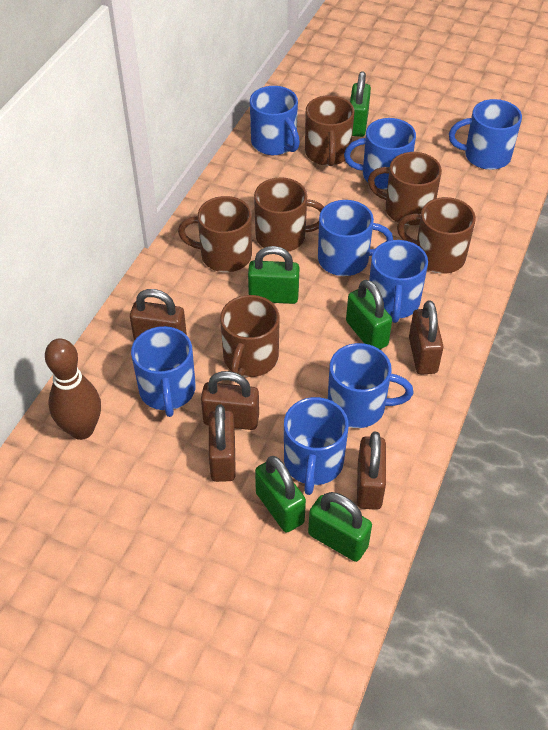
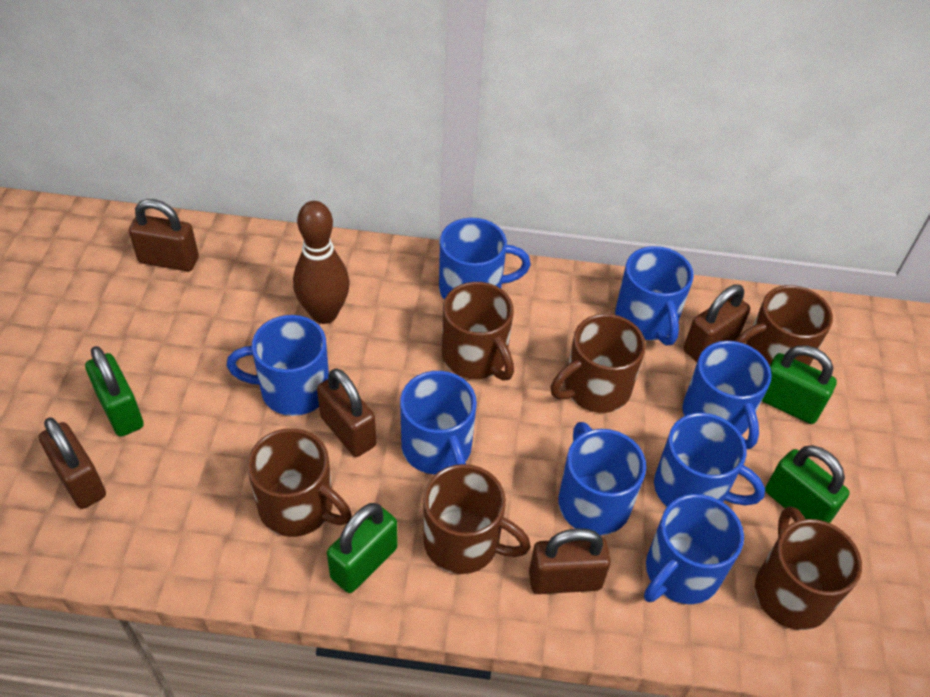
green padlock: [248,246,299,304] [255,456,306,533] [308,492,372,562] [346,280,392,349] [350,71,371,137] = 5 -> [85,346,144,437] [327,503,398,593] [762,345,837,424] [765,445,849,523] = 4

